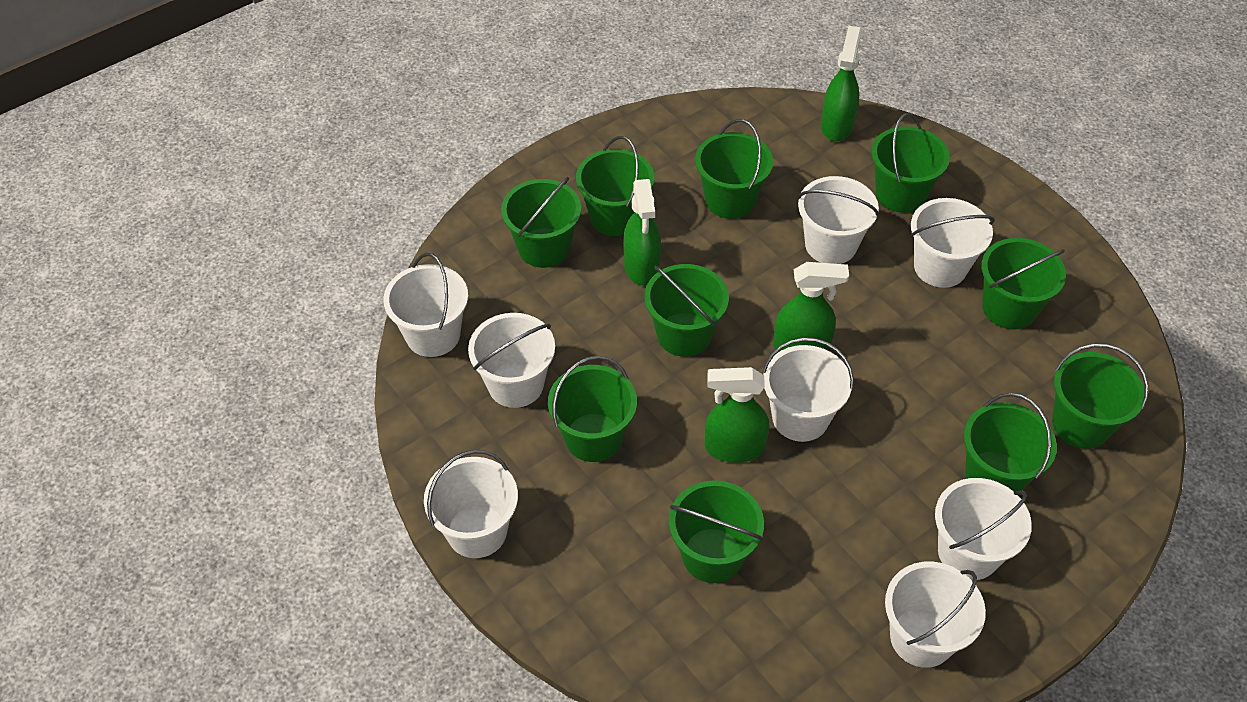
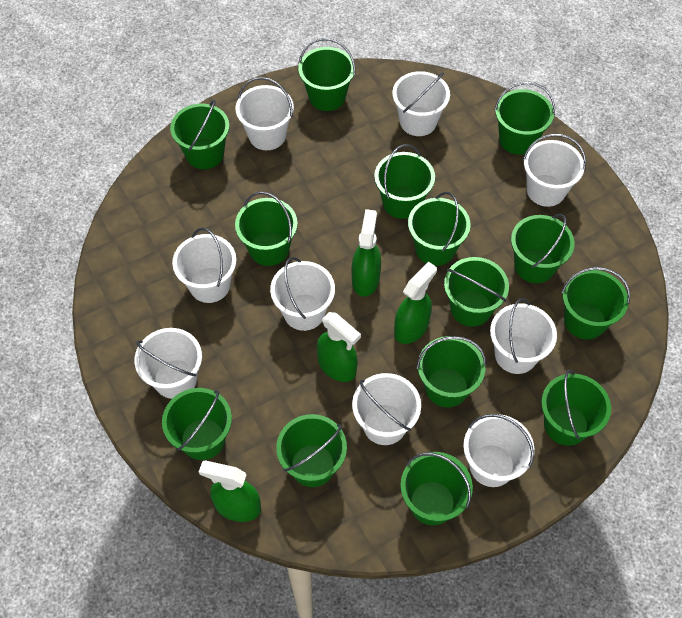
green bucket: [501,177,581,268] [548,355,637,462] [576,136,654,236] [644,264,729,357] [669,480,764,583] [695,119,773,219] [871,113,950,213] [964,393,1057,492] [981,238,1066,329] [1052,343,1148,449] = 10 -> [162,388,232,460] [170,100,229,169] [235,191,298,266] [276,414,347,487] [298,38,355,111] [374,144,435,219] [400,452,473,525] [408,192,471,266] [416,336,486,407] [444,257,509,327] [494,82,555,155] [511,214,575,283] [541,370,611,446] [561,267,630,339] = 14
white bucket: [383,253,468,357] [424,450,518,558] [468,313,555,408] [762,337,854,442] [797,176,879,264] [885,562,986,668] [911,198,995,288] [935,478,1032,580] = 8 -> [134,328,202,399] [172,227,237,303] [236,77,294,150] [270,257,335,331] [352,373,421,445] [392,71,450,136] [463,414,534,487] [490,298,557,374] [523,134,586,207] = 9

